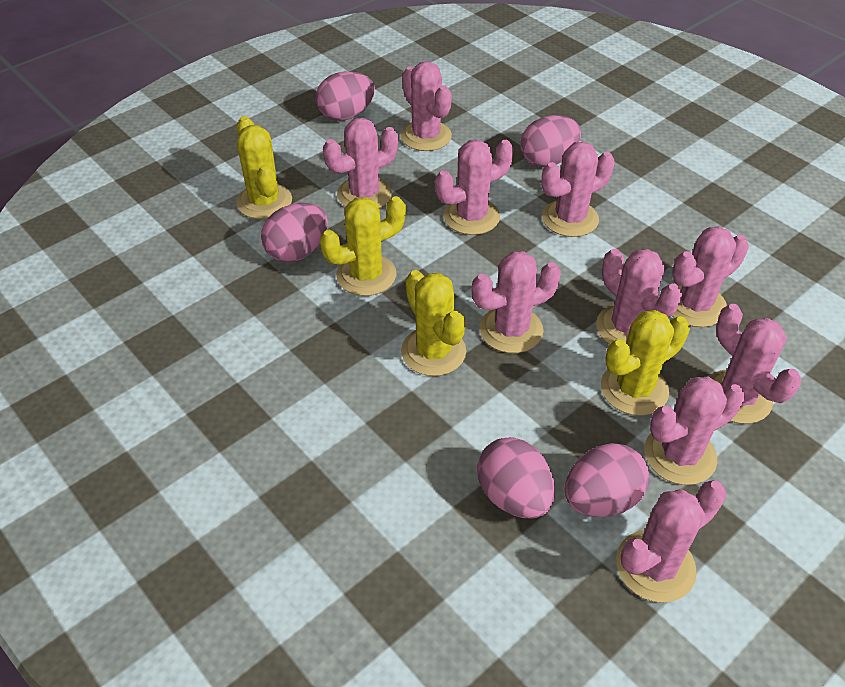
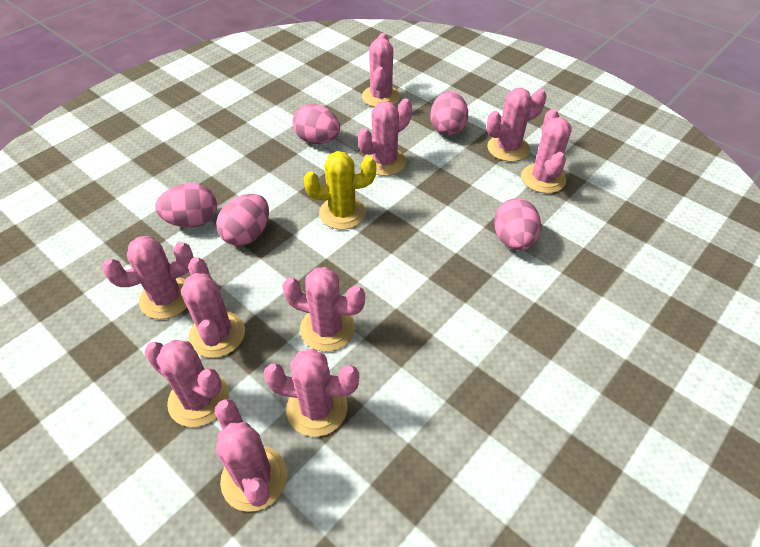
yellow cactus: [236,116,292,219] [320,196,406,296] [401,270,466,376] [601,310,690,416] = 4 -> [304,151,376,230] = 1

